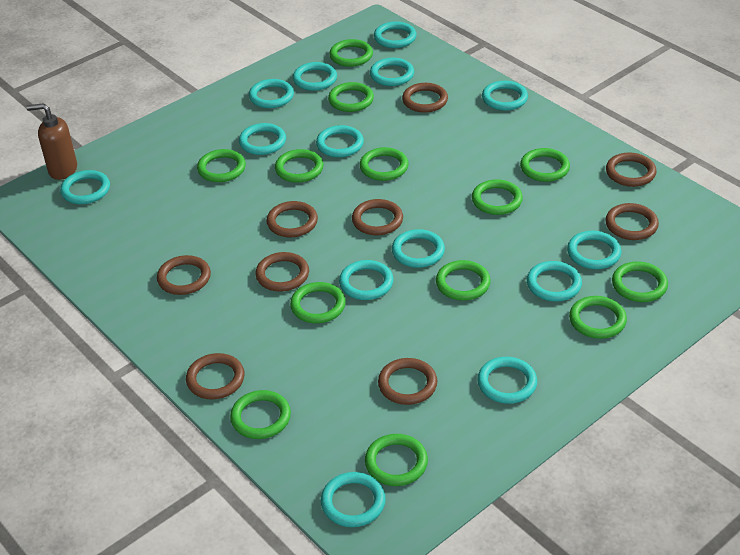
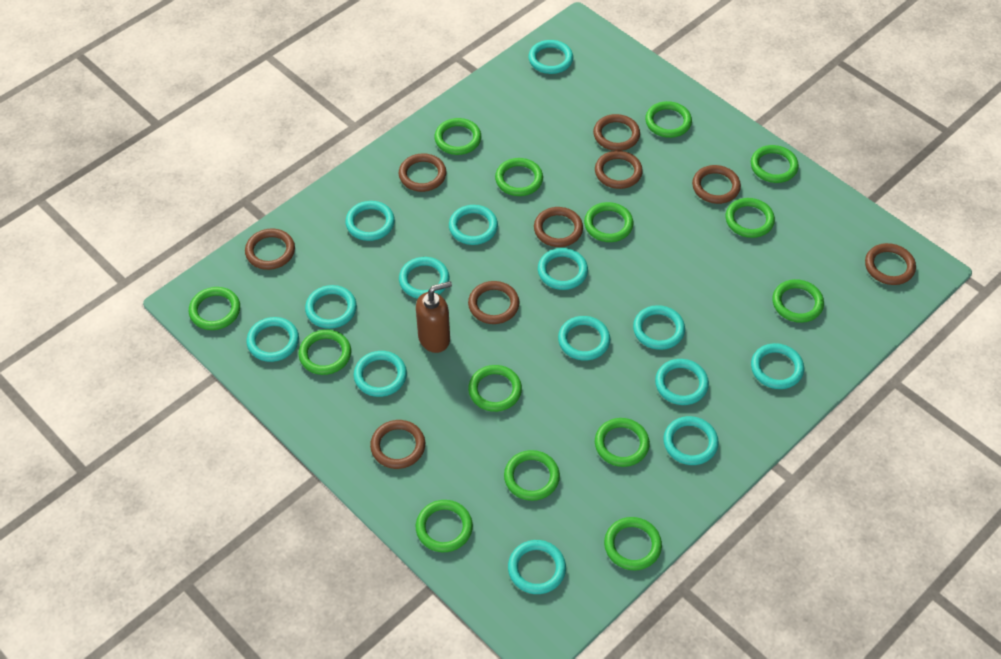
green ring: [197,149,246,182] [230,390,291,439] [275,149,324,183] [290,282,346,323] [328,82,374,112] [329,39,373,67] [360,147,409,181] [365,434,428,486] [436,260,491,301] [472,179,523,215] [520,148,570,182] [569,296,627,339] [612,262,668,302] = 13 -> [189,287,240,330] [299,330,351,375] [416,500,473,552] [434,118,481,155] [468,365,522,412] [495,158,543,196] [504,450,560,501] [584,202,633,242] [595,418,650,467] [604,517,662,570] [645,101,692,138] [726,198,775,238] [751,145,799,183] [772,279,824,323] = 14

